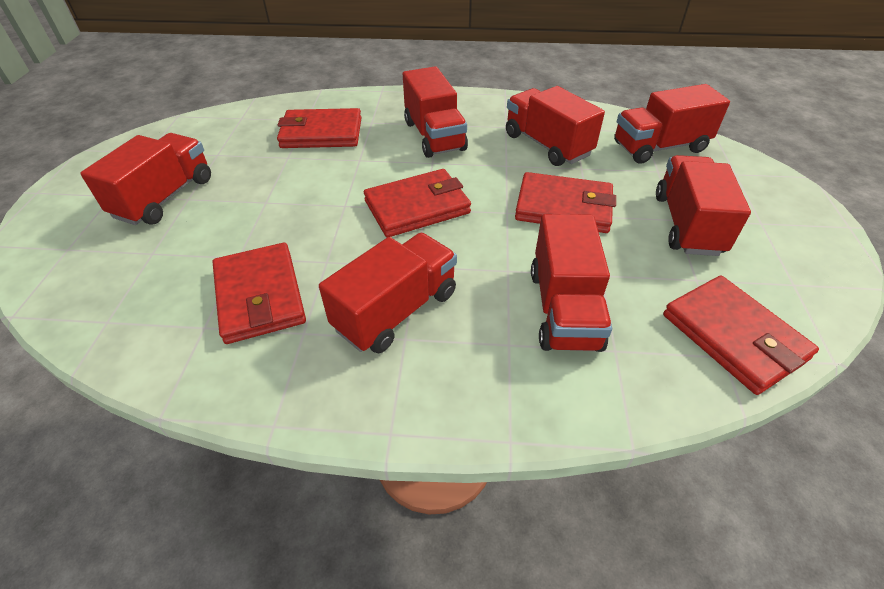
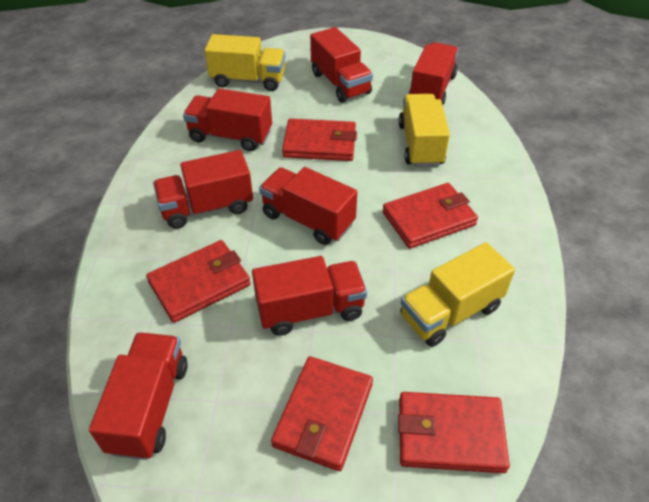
yellow truck: none = 0 -> [205,34,285,91] [399,94,450,167] [400,242,515,347] = 3

